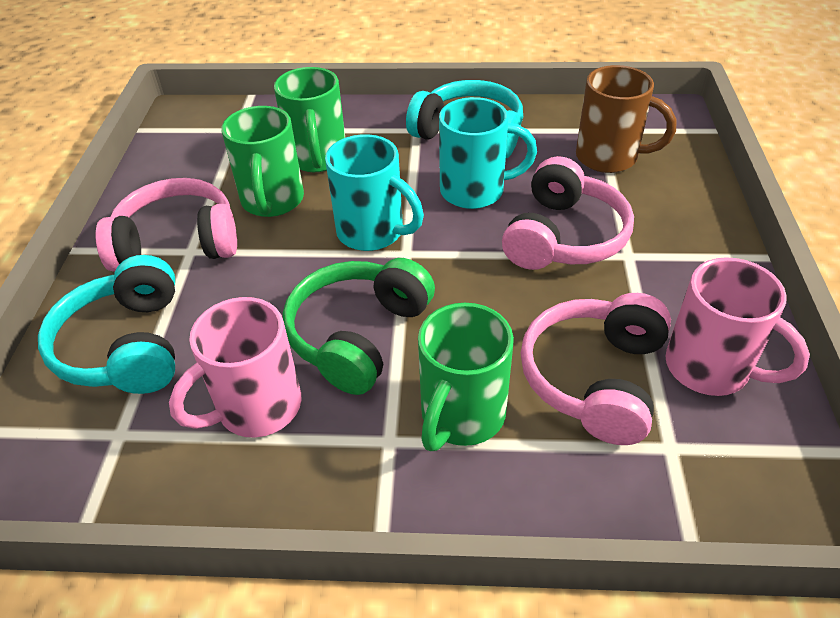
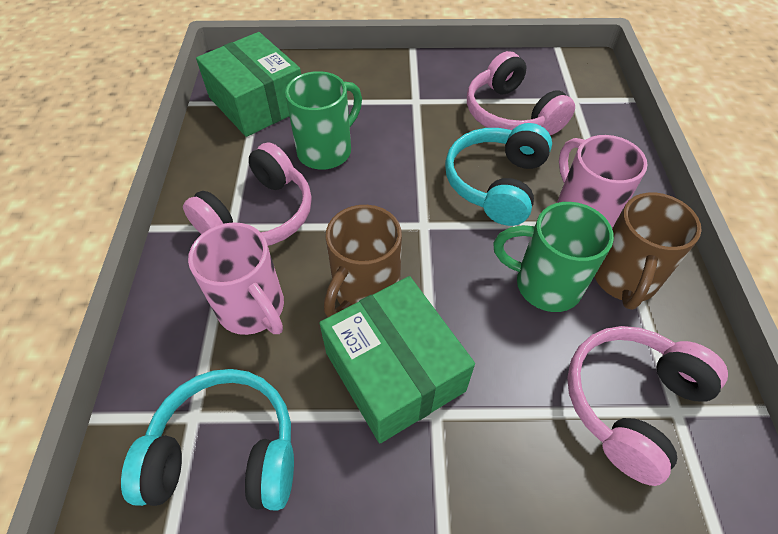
brown mug: [576,65,677,173] = 1 -> [324,205,402,317] [594,192,702,310] = 2
green box: none = 0 -> [196,32,301,137] [319,276,475,443] = 2
green headphones: [283,258,435,395] = 1 -> none = 0
green mug: [222,106,304,217] [274,67,345,172] [418,303,514,451] = 3 -> [285,71,362,170] [493,202,614,312] = 2
turquoise mug: [325,134,424,251] [439,97,537,209] = 2 -> none = 0

